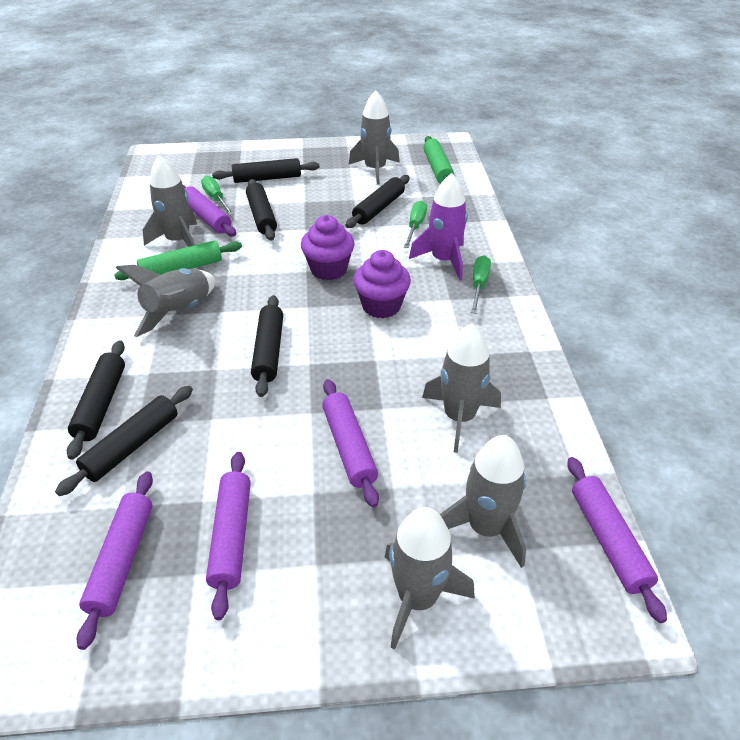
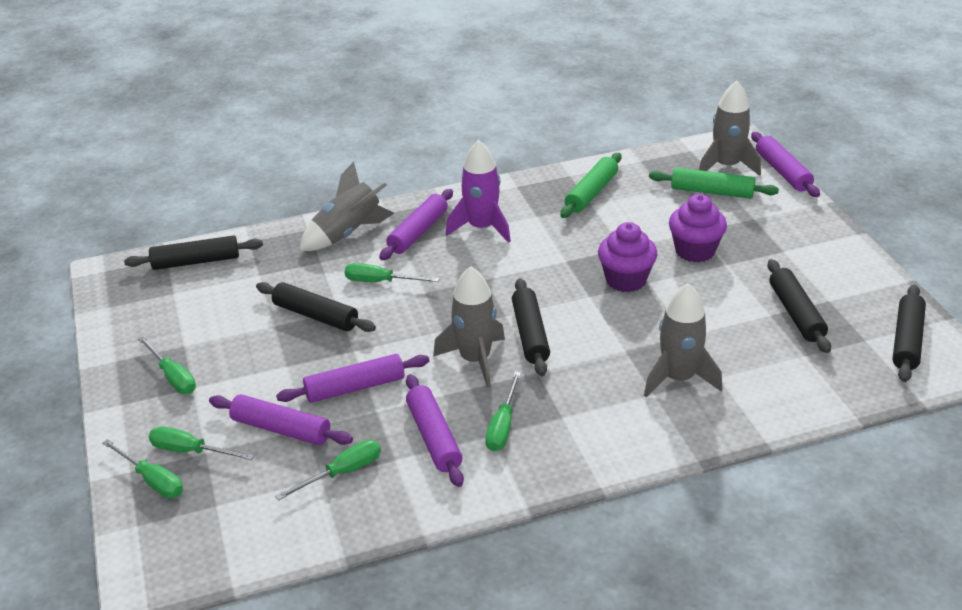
black rolling pin: [55,386,193,496] [67,340,125,460] [212,158,320,183] [246,179,277,241] [251,295,283,397] [346,175,410,228] = 6 -> [124,235,263,270] [256,282,376,332] [512,278,550,376] [767,259,831,353] [892,285,926,382] = 5
green screwdriver: [201,176,234,215] [404,201,427,248] [471,255,491,314] = 3 -> [102,439,183,498] [138,337,196,394] [149,426,254,460] [275,440,381,501] [345,263,439,282] [485,372,521,452] = 6
grey rocket: [116,265,216,337] [143,155,197,247] [349,90,400,185] [385,507,475,649] [422,323,501,453] [440,435,526,568] = 6 -> [299,162,394,251] [433,266,505,388] [644,283,722,397] [699,81,761,176] = 4

